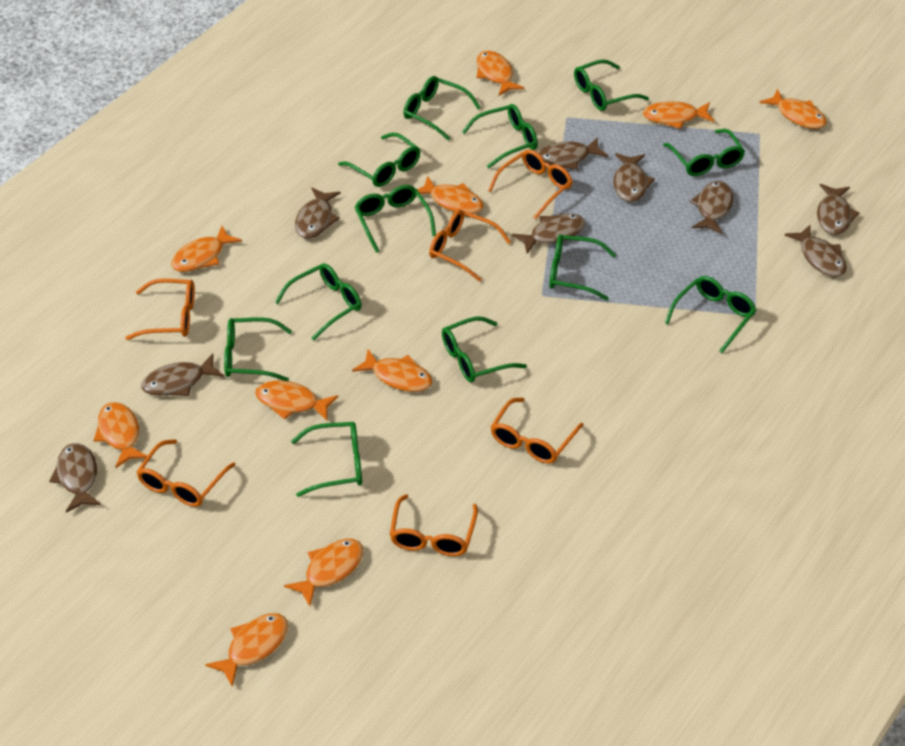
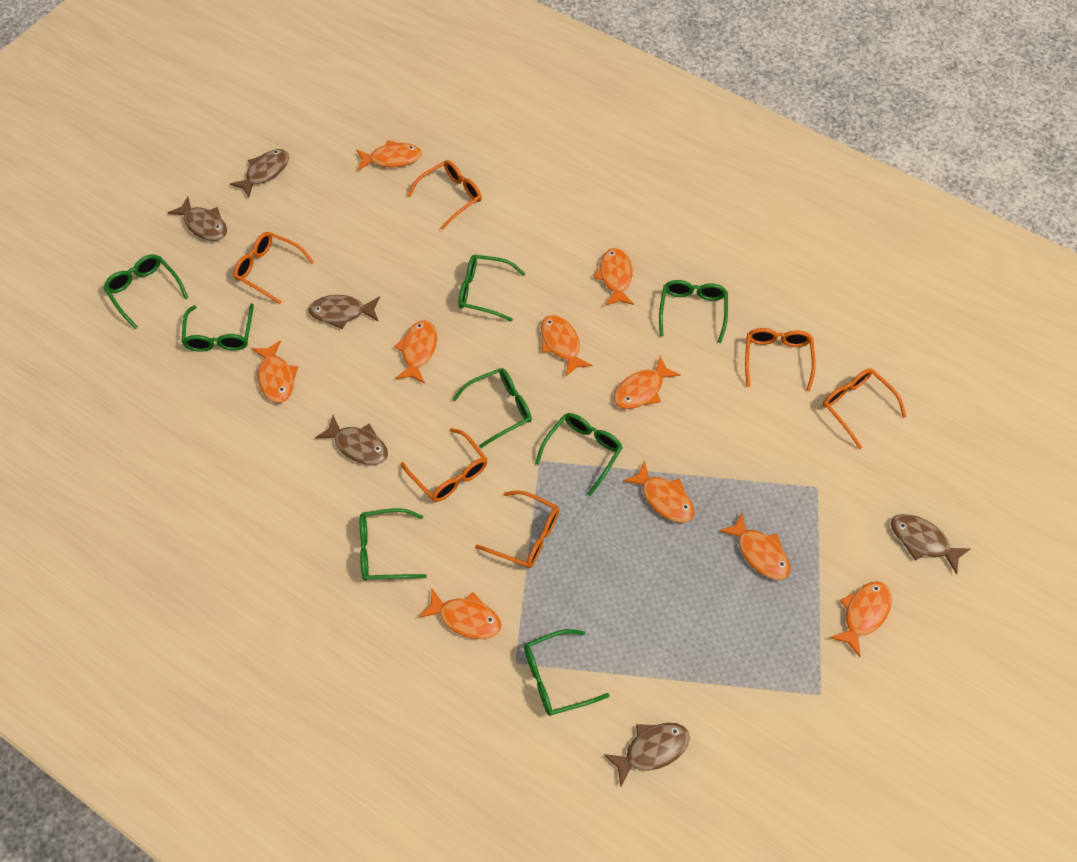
brown fish: [49,443,101,513] [141,353,224,396] [295,187,341,239] [512,214,586,254] [537,137,608,169] [613,153,655,202] [690,181,733,234] [784,225,847,277] [817,184,860,235] = 9 -> [168,196,227,241] [230,149,289,197] [308,295,380,329] [315,415,388,465] [604,723,690,786] [891,514,971,574] = 6
green glasses: [224,317,292,381] [275,263,362,340] [291,422,362,497] [338,133,420,187] [355,185,436,253] [403,76,481,141] [442,317,527,382] [462,104,538,168] [549,235,616,301] [574,59,649,111] [663,129,745,176] [665,276,756,353] = 12 -> [104,254,188,329] [181,303,254,352] [360,508,427,581] [452,368,532,448] [459,255,525,322] [524,629,610,716] [535,413,623,496] [659,280,728,343] = 8

